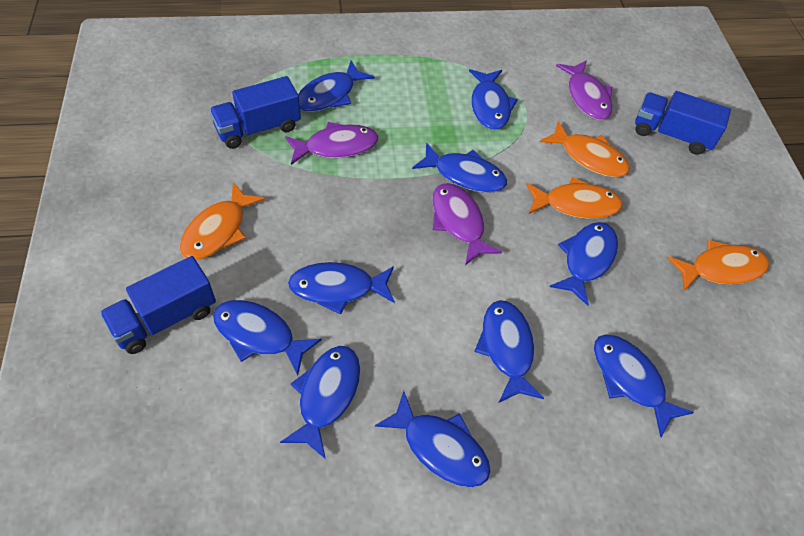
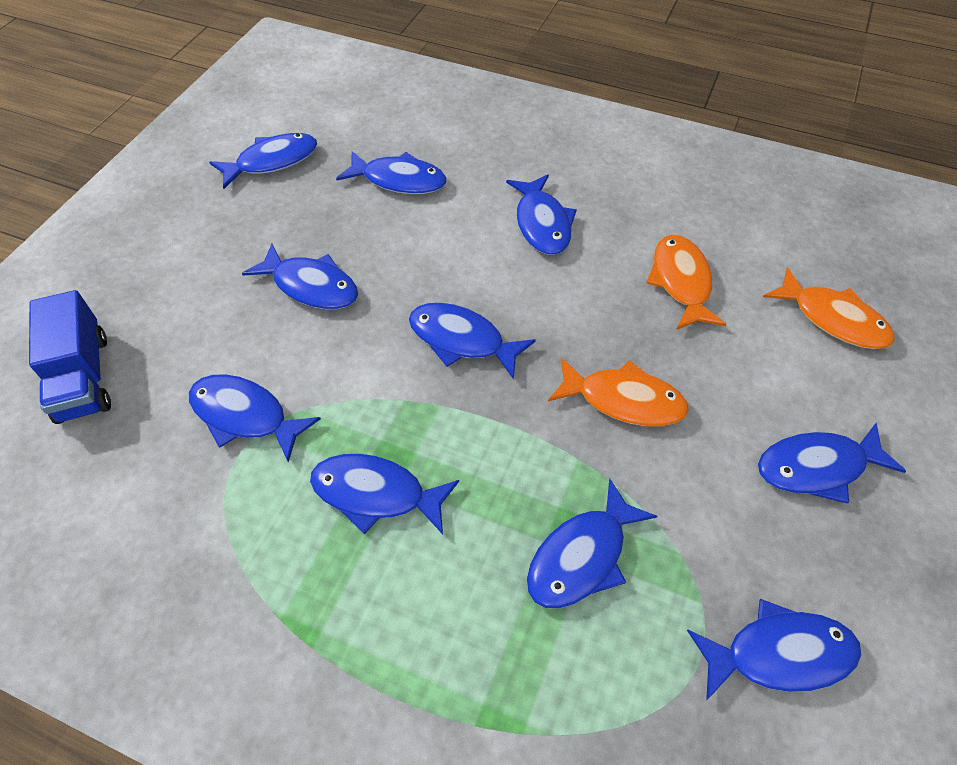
blue truck: [100,256,216,354] [209,76,301,149] [635,91,731,155] = 3 -> [29,290,111,424] = 1
orange fish: [180,183,265,260] [526,177,623,219] [540,121,630,177] [667,240,769,291] = 4 -> [548,358,689,427] [646,235,727,330] [763,267,895,349] = 3
purple fish: [285,122,378,165] [432,183,502,265] [556,60,613,120] = 3 -> none = 0

